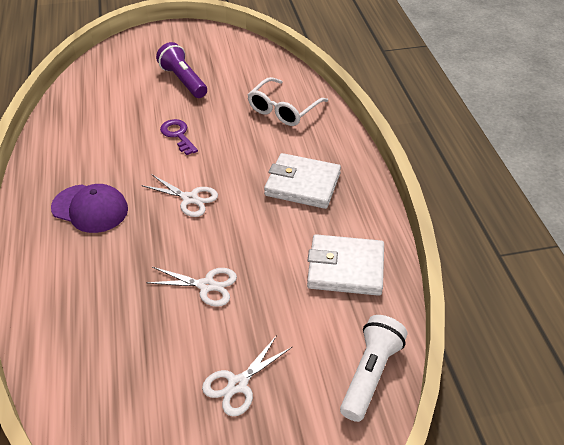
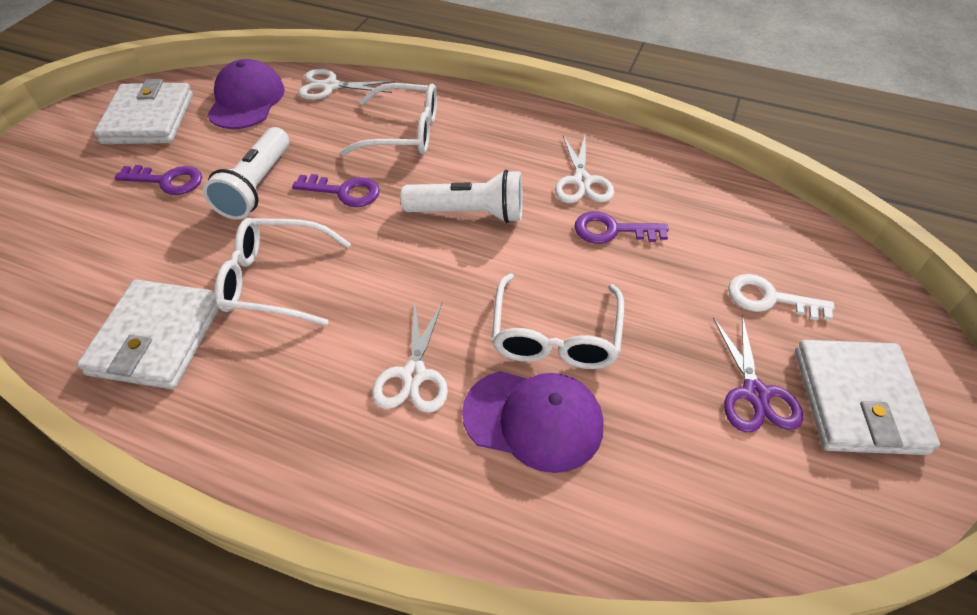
purple cap: [51,184,128,233] = 1 -> [207,59,285,129] [462,371,603,473] = 2
purple flashlight: [156,42,207,98] = 1 -> none = 0
purple key: [160,119,198,155] = 1 -> [115,165,202,195] [292,174,380,207] [575,211,669,244] = 3
purple scissors: none = 0 -> [713,315,803,432] = 1
white flashlight: [340,315,408,422] = 1 -> [203,127,289,220] [401,170,523,223] = 2
white glasses: [248,77,328,126] = 1 -> [214,218,351,326] [340,83,437,156] [492,273,624,369] = 3
white key: none = 0 -> [728,274,834,320] = 1
white wallet: [264,153,341,209] [307,234,384,296] = 2 -> [77,280,219,389] [94,79,193,144] [795,340,940,455] = 3

